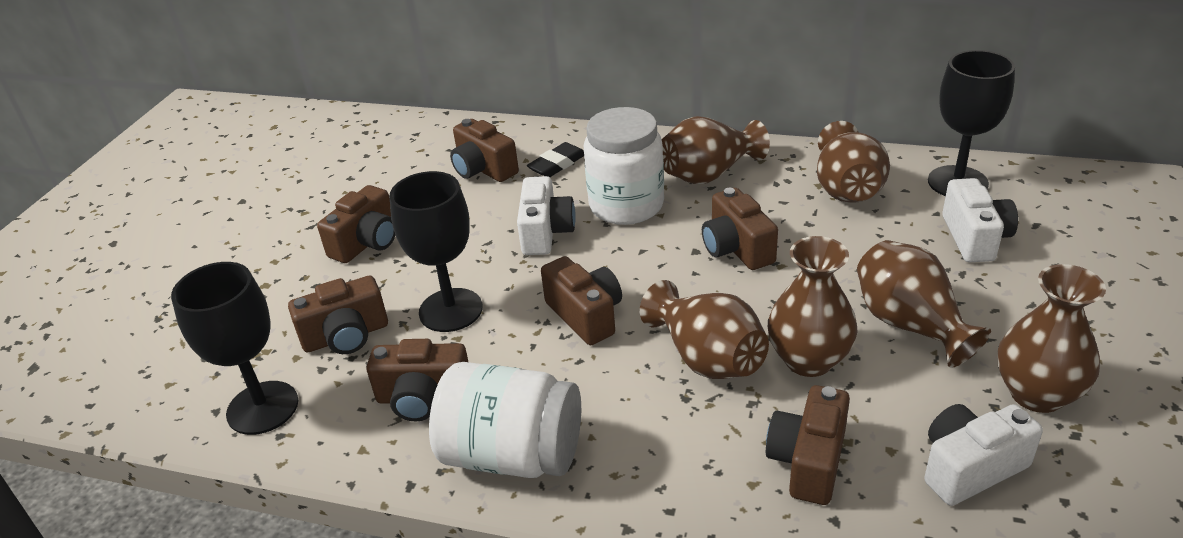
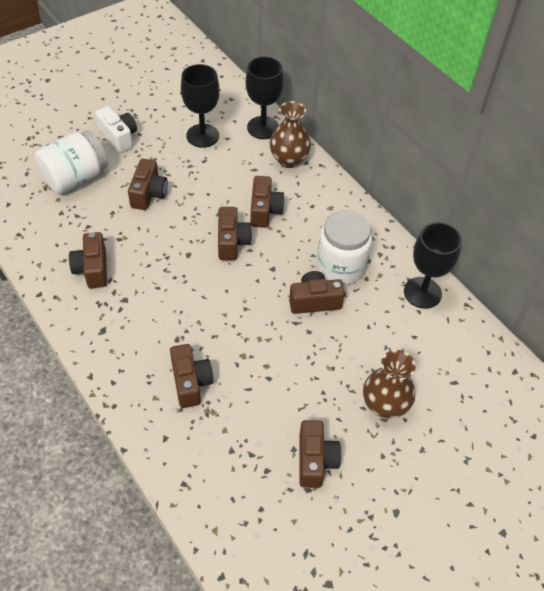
black eraser: [527,142,584,177] = 1 -> none = 0
brown vase: [640,280,769,379] [662,116,770,184] [768,236,858,377] [817,121,890,203] [857,240,991,368] [997,264,1106,413] = 6 -> [270,101,311,168] [363,350,416,419] = 2
white camera: [517,176,576,255] [924,404,1043,506] [942,178,1018,262] = 3 -> [95,106,137,153] = 1

